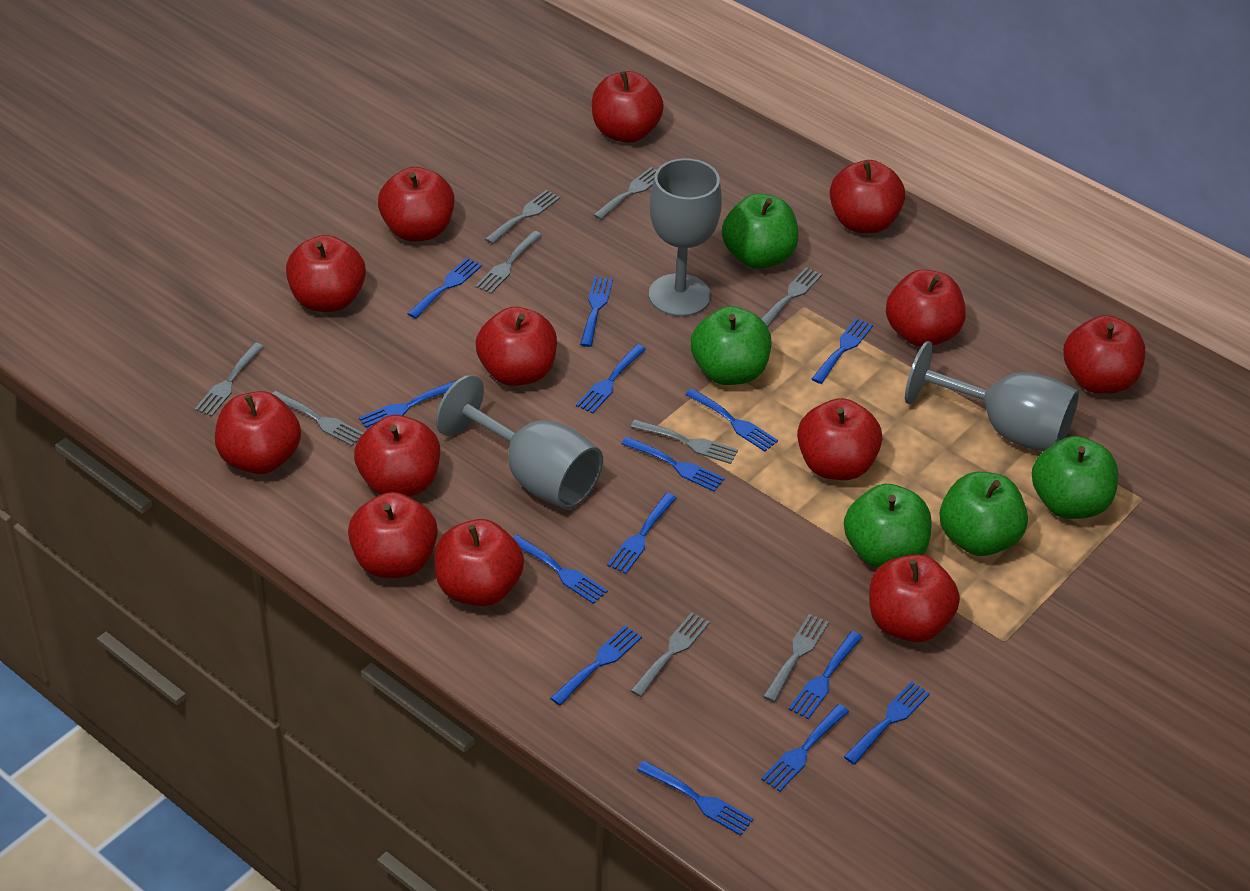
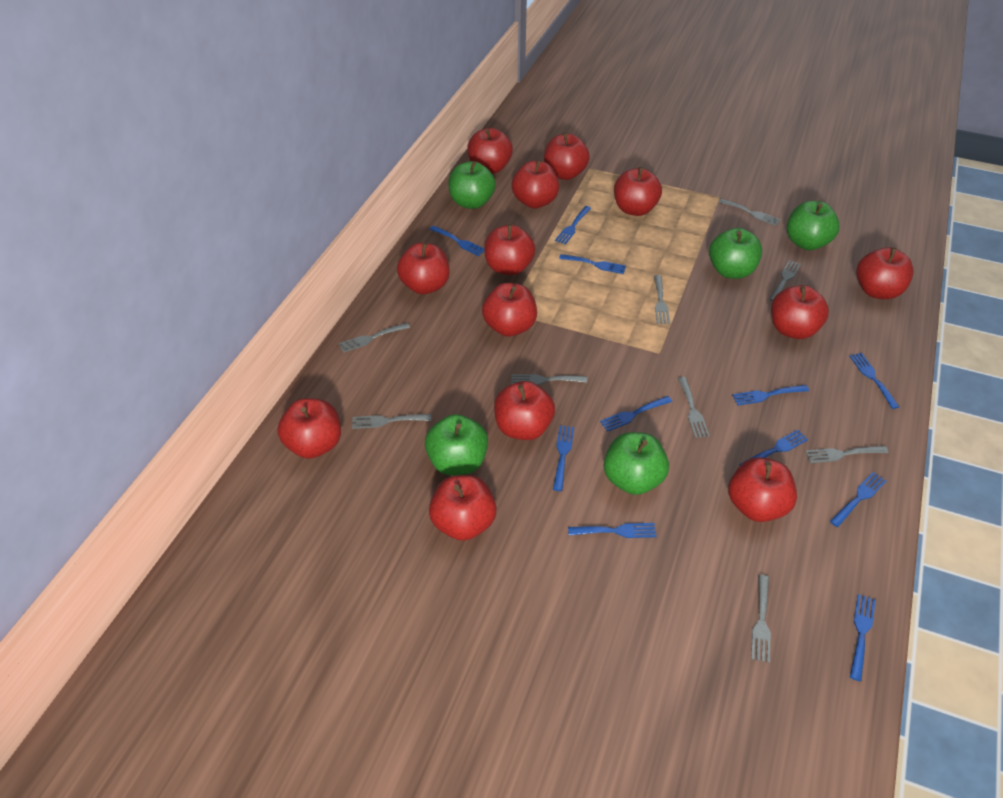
blue fork: [359,380,457,429] [407,258,482,319] [513,535,607,604] [550,626,642,705] [576,344,646,414] [580,276,613,347] [607,493,677,574] [621,437,725,492] [637,761,754,836] [685,388,778,452] [761,704,849,792] [789,631,863,719] [812,318,873,384] [844,682,930,764] = 14 -> [430,226,484,256] [553,425,574,491] [555,206,591,245] [559,254,626,274] [568,523,657,538] [600,396,672,432] [732,385,809,406] [739,430,808,465] [830,472,886,527] [849,353,899,409] [850,594,876,681] = 11
grey goblet: [436,375,603,509] [649,158,722,317] [905,341,1079,452] = 3 -> none = 0

